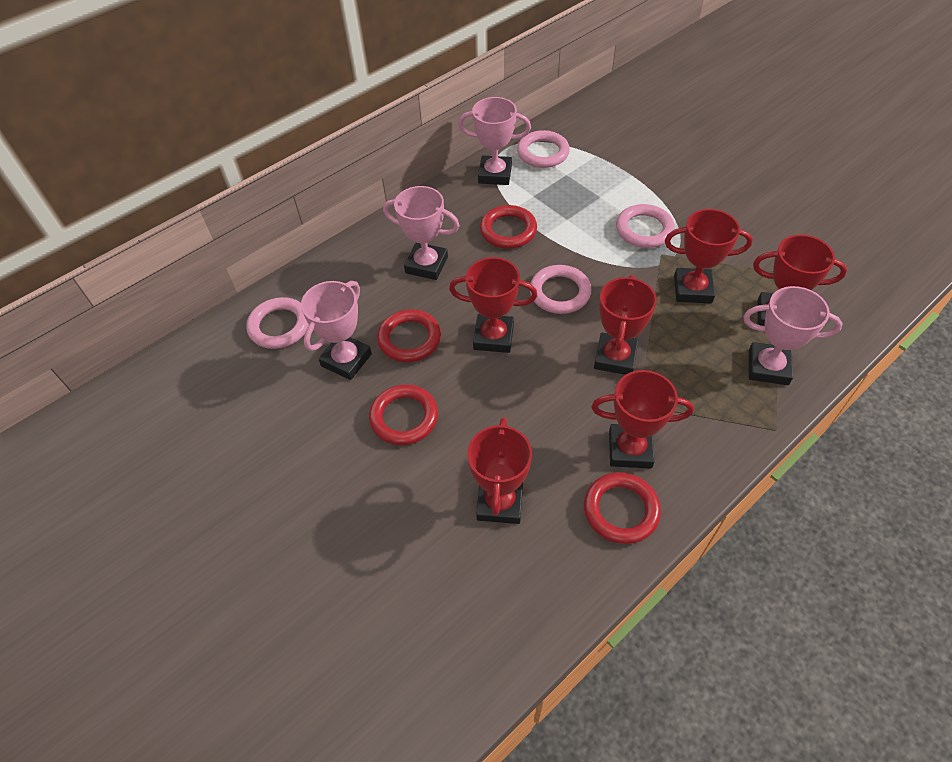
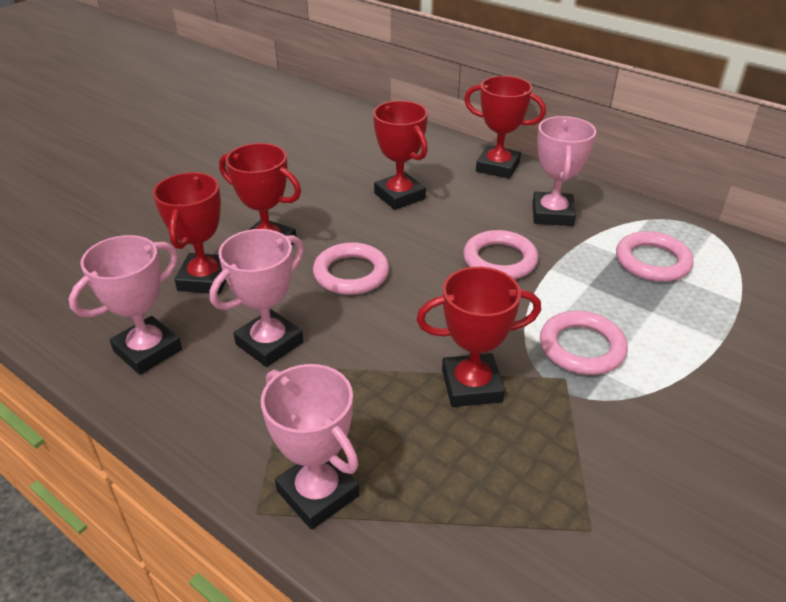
red ring: [369,384,438,445] [377,309,441,362] [480,205,537,249] [584,472,661,544] = 4 -> none = 0
red trophy: [449,257,537,353] [467,417,532,524] [591,370,694,469] [594,275,657,375] [665,209,753,303] [753,235,847,326] = 6 -> [153,172,226,294] [219,143,301,245] [373,101,428,210] [416,267,541,407] [464,76,546,179] = 5

